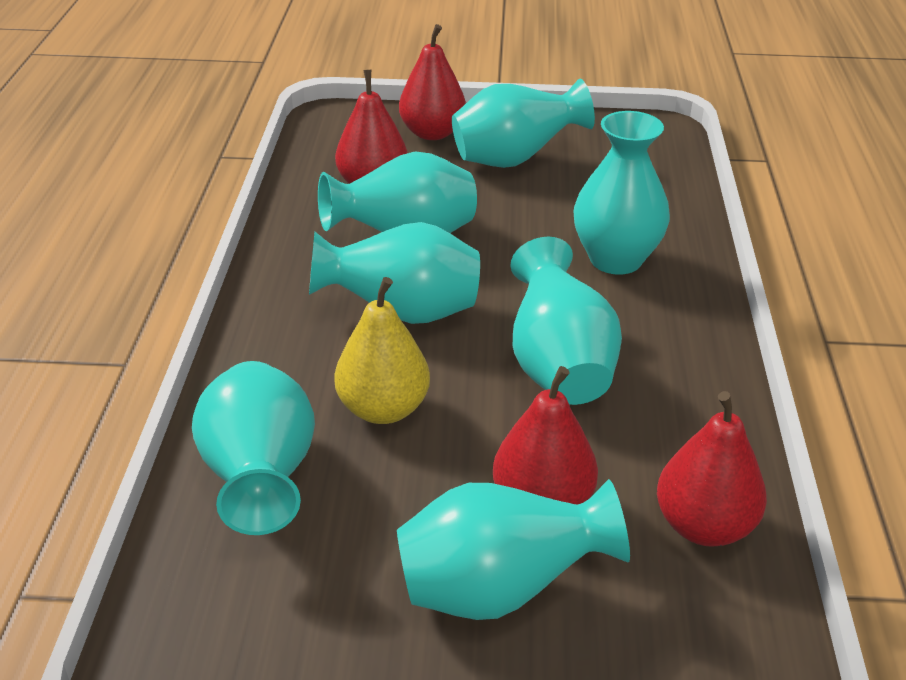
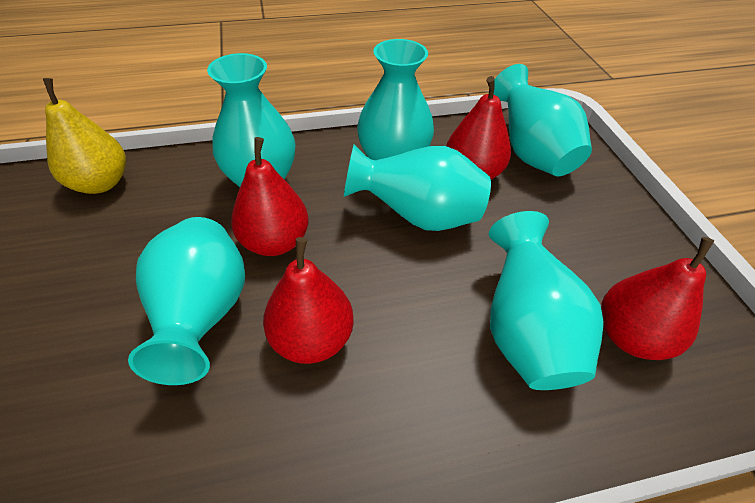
turquoise vase: [192,361,315,535] [309,222,480,324] [318,151,477,233] [397,479,630,620] [452,79,595,168] [511,237,622,405] [574,111,670,275] = 7 -> [128,217,245,385] [207,53,295,187] [344,144,491,231] [357,39,434,160] [489,211,603,390] [494,64,592,176] = 6

